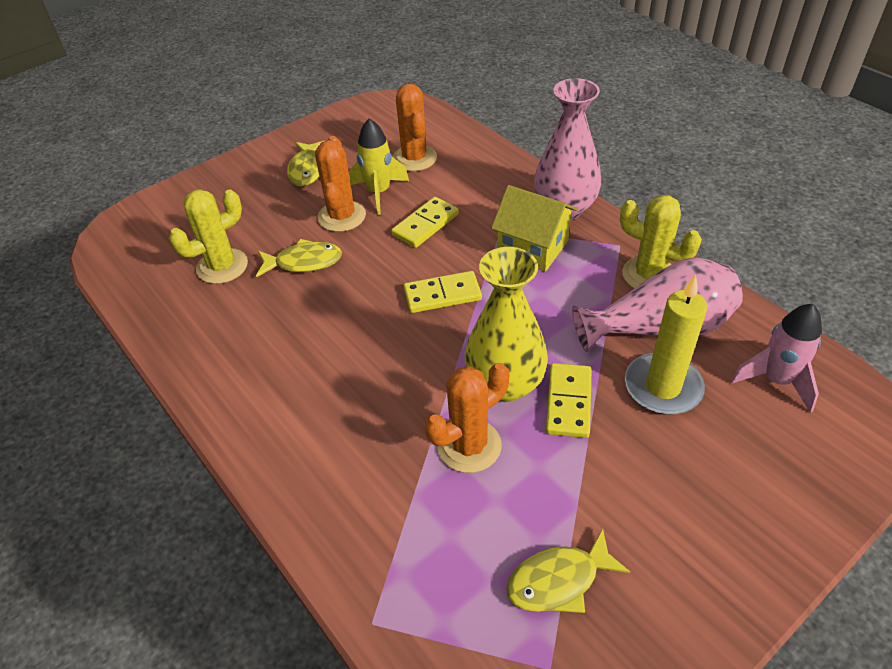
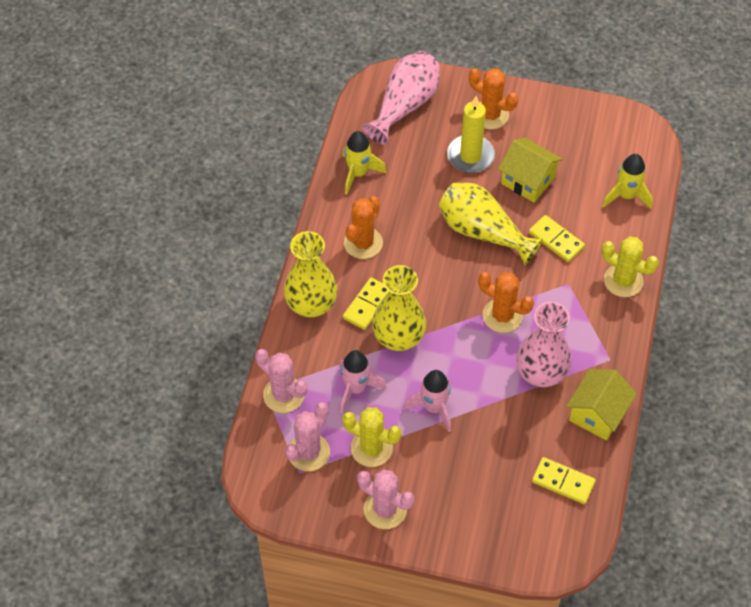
pink cactus: none = 0 -> [255,349,307,413] [285,402,330,471] [357,469,414,529] = 3
pink rocket: [731,304,822,413] = 1 -> [340,350,386,413] [403,370,451,432] = 2
yellow fish: [256,239,342,277] [287,141,324,187] [506,528,630,613] = 3 -> none = 0
yellow house: [491,185,577,272] = 1 -> [498,138,563,203] [566,369,637,440] = 2
yellow rocket: [349,118,409,215] = 1 -> [343,131,386,194] [602,154,653,209] = 2
yellow vase: [464,247,548,402] = 1 -> [284,231,337,317] [372,265,426,351] [439,182,543,265] = 3

